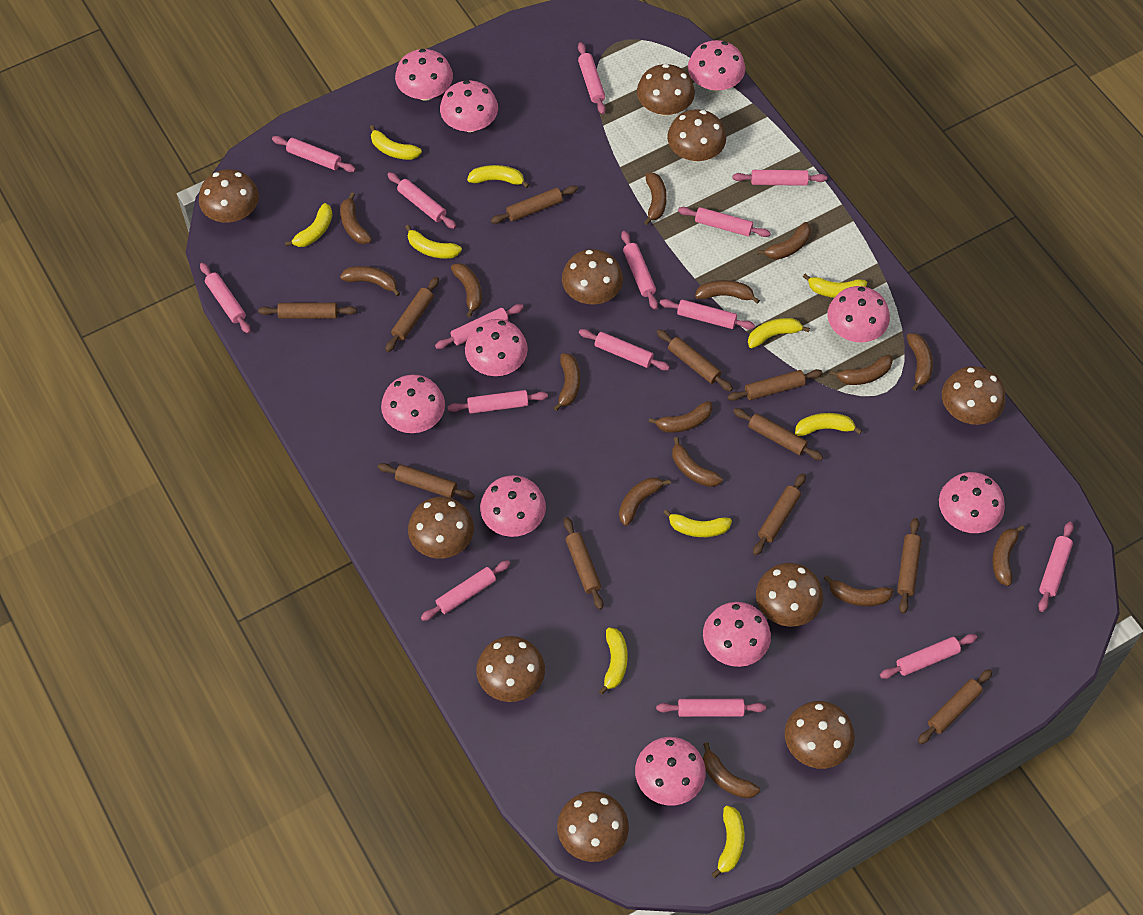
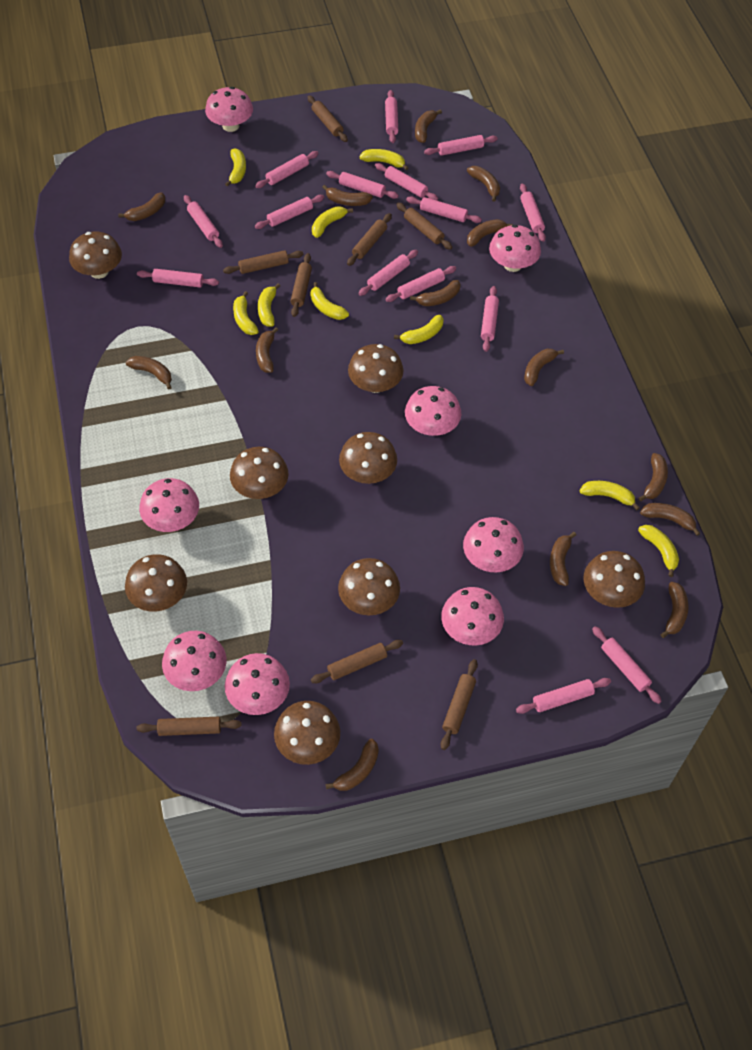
brown banana: [340,192,372,244] [340,266,401,296] [451,263,482,317] [553,353,580,411] [619,477,671,526] [644,173,667,225] [649,401,713,433] [672,437,723,487] [695,280,760,304] [703,742,760,799] [758,222,811,260] [824,575,893,606] [830,354,893,385] [907,333,933,391] [992,525,1025,586] = 15 -> [118,192,165,221] [126,356,172,390] [256,327,278,373] [322,185,373,206] [325,739,379,791] [410,280,461,306] [415,109,442,143] [467,166,500,202] [467,219,513,247] [524,349,564,386] [550,532,576,586] [639,453,668,501] [640,503,700,536] [661,582,688,638] = 14
brown mushroom: [199,169,259,223] [408,497,474,559] [476,636,545,702] [557,791,629,862] [562,249,623,304] [637,64,695,116] [667,109,726,161] [756,563,823,627] [785,701,855,769] [942,366,1006,425] = 10 -> [69,231,122,279] [125,554,187,611] [230,447,289,499] [274,701,340,765] [338,558,400,615] [339,432,397,484] [348,344,403,393] [583,551,645,608] = 8
brown rolling pin: [258,303,357,319] [378,463,475,500] [385,277,439,352] [491,185,578,224] [564,517,603,610] [657,329,733,392] [727,369,823,401] [733,408,823,460] [753,473,806,556] [897,518,921,614] [918,669,992,744] = 11 -> [137,717,241,736] [223,250,303,274] [290,253,312,317] [308,95,348,142] [311,640,403,683] [347,213,392,266] [396,203,452,250] [441,659,478,750] = 8
pink mushroom: [381,375,445,433] [395,49,453,100] [440,80,498,132] [465,319,528,376] [480,475,546,537] [635,737,706,806] [688,40,745,92] [703,602,771,667] [828,286,890,342] [939,472,1005,533] = 10 -> [139,478,199,532] [162,631,226,691] [205,87,253,132] [225,653,290,715] [405,386,461,436] [441,587,504,645] [463,517,524,573] [489,225,541,272] = 8
yellow banana: [285,203,333,247] [370,125,422,160] [405,225,462,259] [467,165,529,188] [599,627,628,695] [663,509,732,537] [712,805,745,878] [748,318,810,348] [795,413,862,436] [803,274,867,298] = 10 -> [225,148,246,187] [233,291,259,335] [258,283,280,327] [310,282,349,320] [312,206,353,238] [360,149,408,170] [394,315,444,344] [580,481,640,510] [638,525,679,577] = 9

